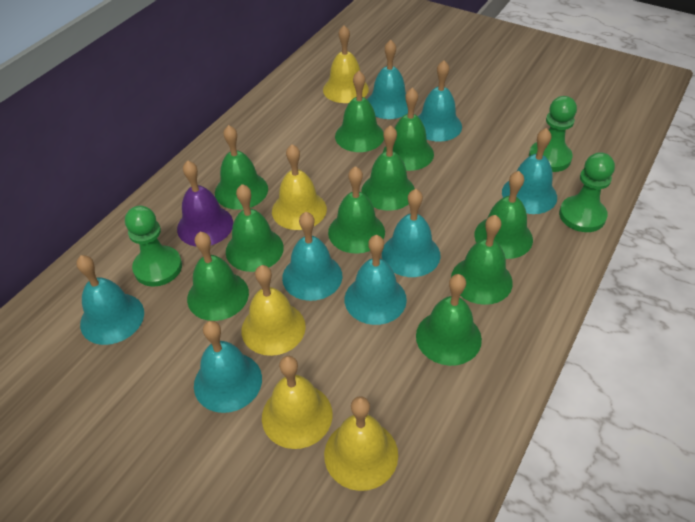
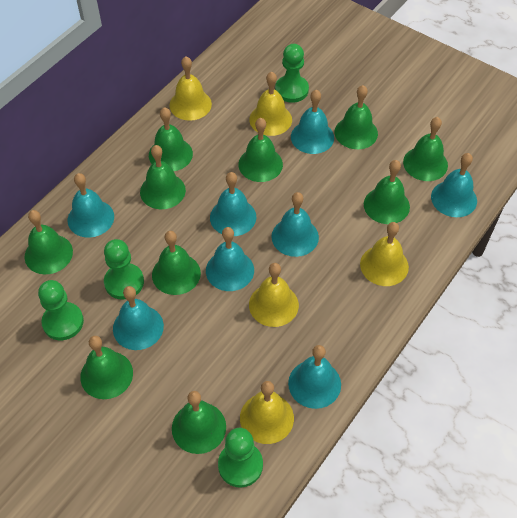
green pawn: [125,206,182,287] [529,96,577,172] [559,152,615,232] = 3 -> [38,280,84,340] [104,239,144,300] [218,428,263,488] [275,44,309,103] = 4
purple bell: [177,161,233,247] = 1 -> none = 0

